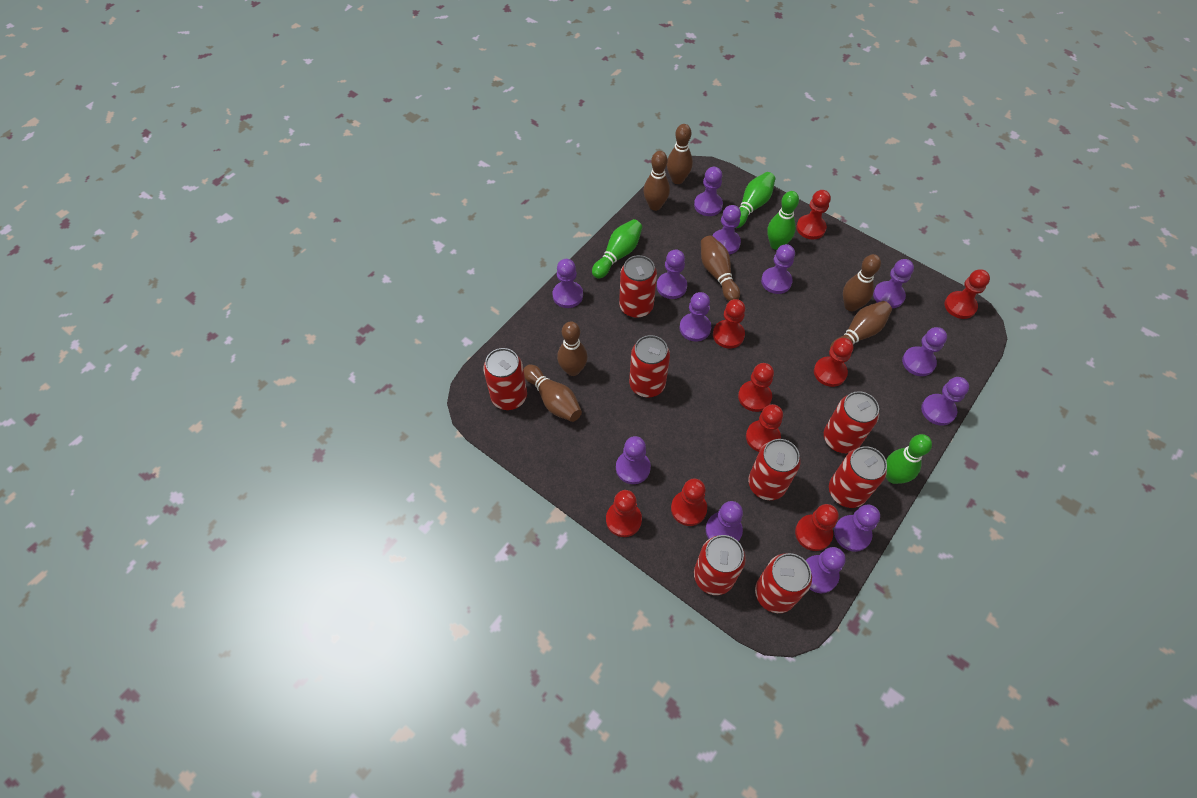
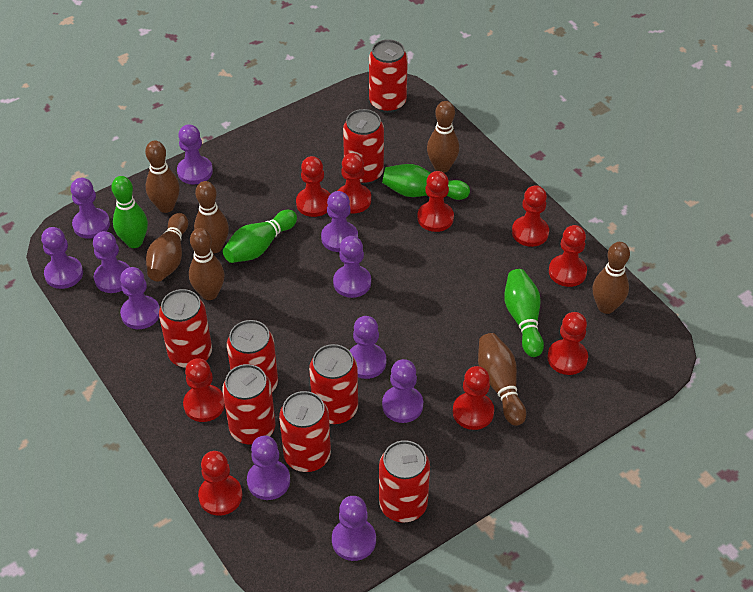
purple pawn: [552,259,583,308] [616,436,651,484] [657,249,687,299] [679,292,711,341] [694,167,723,216] [706,501,743,542] [712,205,741,254] [761,244,795,294] [806,547,846,593] [834,504,880,552] [873,259,914,309] [902,327,947,376] [921,377,969,426] = 13 -> [41,227,83,289] [71,178,110,239] [93,231,130,293] [120,267,160,329] [177,124,213,185] [247,436,290,500] [321,191,358,252] [332,496,376,561] [333,236,371,298] [349,316,386,379] [382,359,423,423] = 11

